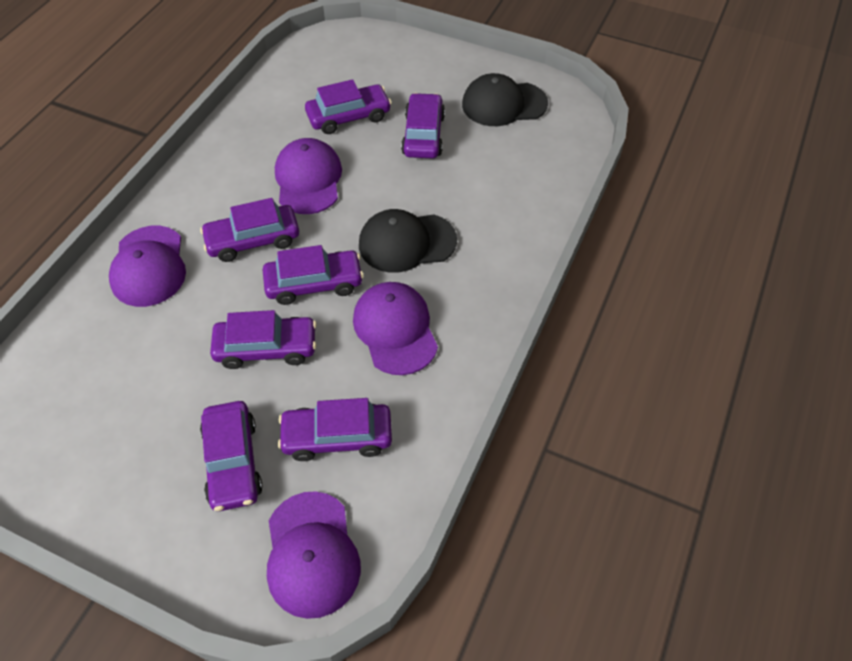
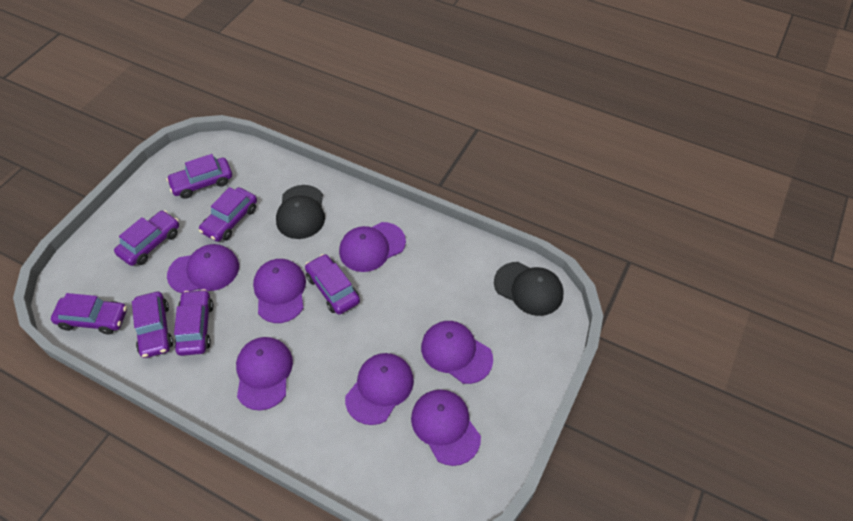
purple cap: [109,226,186,307] [267,491,361,619] [275,138,342,214] [353,282,438,375] = 4 -> [167,244,239,293] [236,337,293,411] [253,259,306,323] [339,222,406,272] [345,353,414,425] [411,389,481,466] [421,321,493,384] = 7

